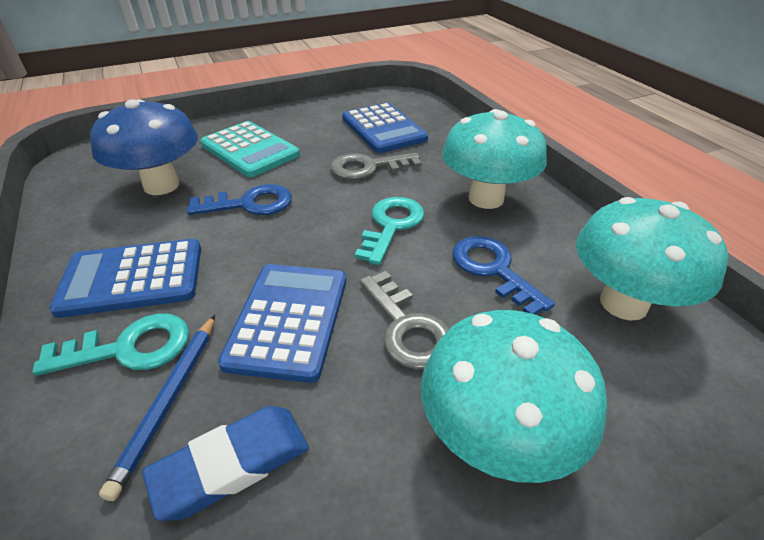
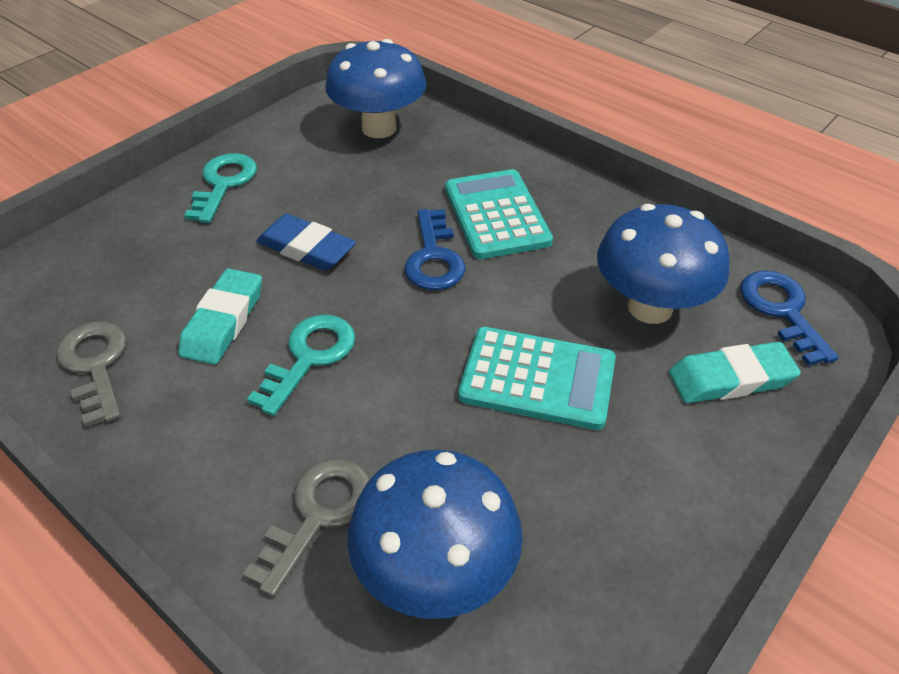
blue calculator: [49,239,201,318] [218,264,346,383] [342,103,428,153] = 3 -> none = 0
blue mushroom: [90,99,198,195] = 1 -> [325,39,426,138] [348,450,523,619] [597,204,730,324] = 3
blue pencil: [99,315,215,501] = 1 -> none = 0
turquoise calculator: [200,121,300,177] = 1 -> [445,169,553,259] [458,327,616,430] = 2
turquoise eraser: none = 0 -> [178,268,262,365] [669,342,801,403] = 2
turquoise mushroom: [421,310,607,483] [442,109,547,209] [576,197,728,321] = 3 -> none = 0

